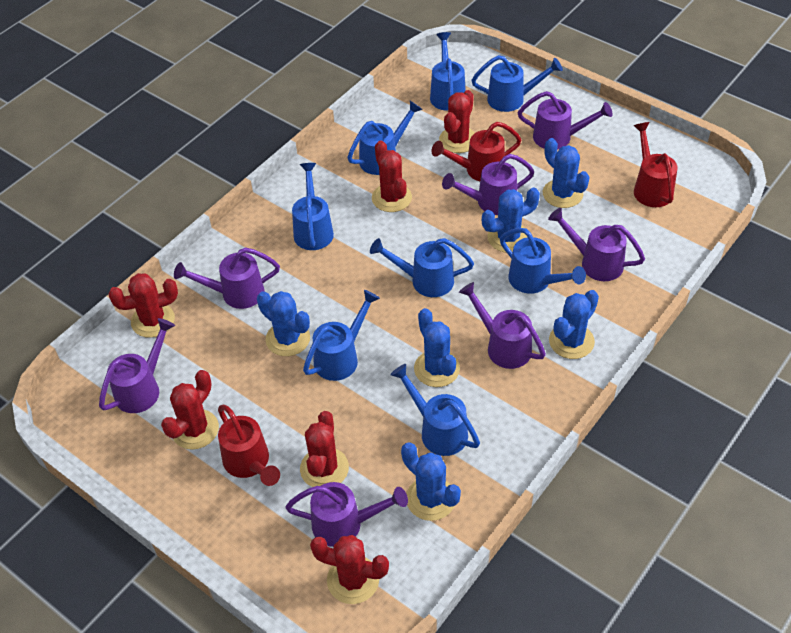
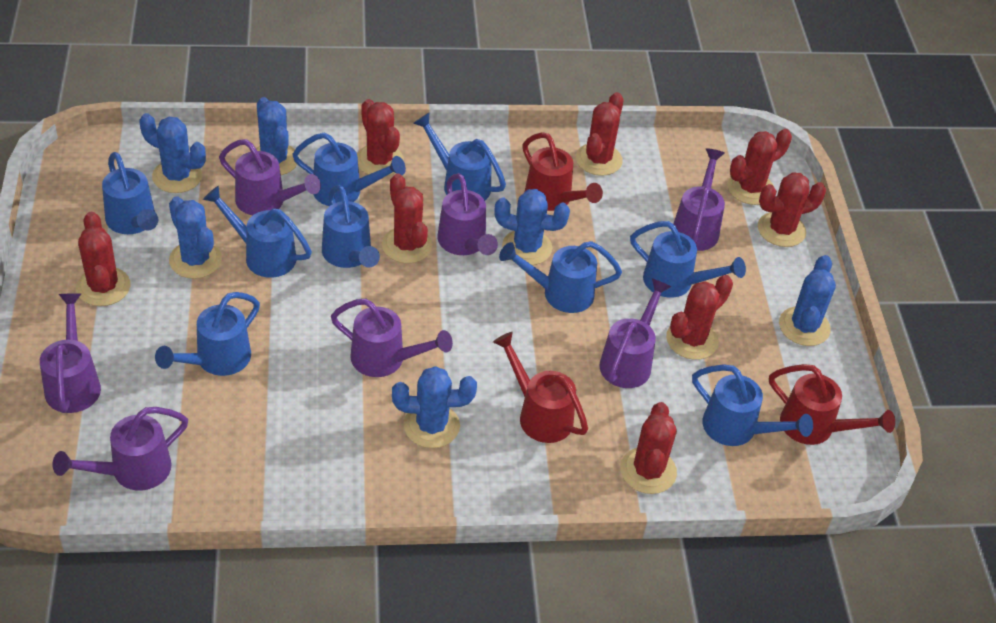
blue watering can: [292,163,334,250] [303,290,380,381] [347,101,423,175] [370,238,474,297] [390,364,480,456] [430,32,466,111] [472,55,563,112] [500,228,586,294] = 8 -> [102,152,158,234] [155,292,260,376] [203,186,312,278] [292,133,406,206] [322,185,380,268] [413,113,506,200] [499,241,622,313] [630,221,746,298] [692,364,813,446] = 9
red cactus: [108,273,178,338] [161,370,219,450] [300,411,349,487] [310,535,389,604] [372,141,412,212] [439,90,475,153] = 6 -> [76,212,130,306] [357,99,404,176] [382,173,432,263] [576,92,624,176] [620,402,677,494] [666,275,733,360] [727,129,792,205] [758,172,826,247] = 8

